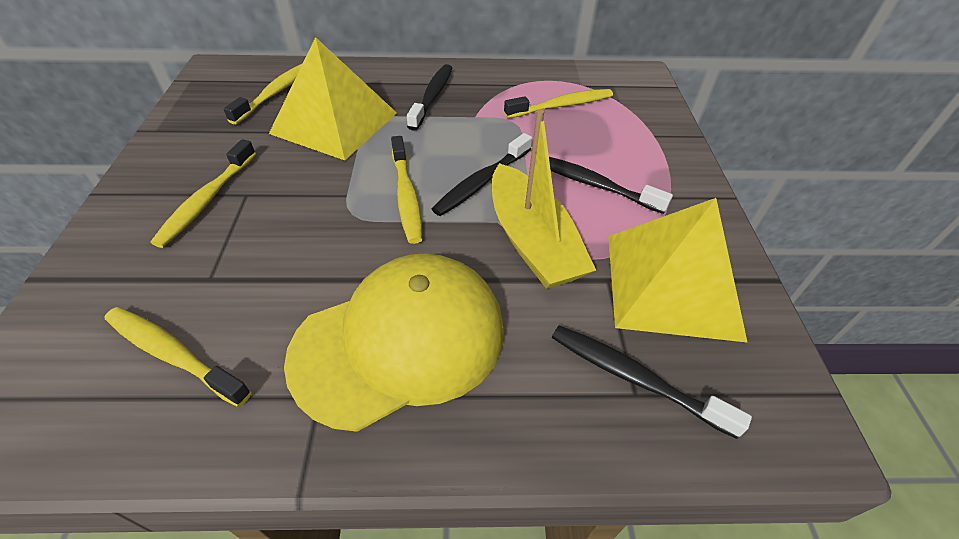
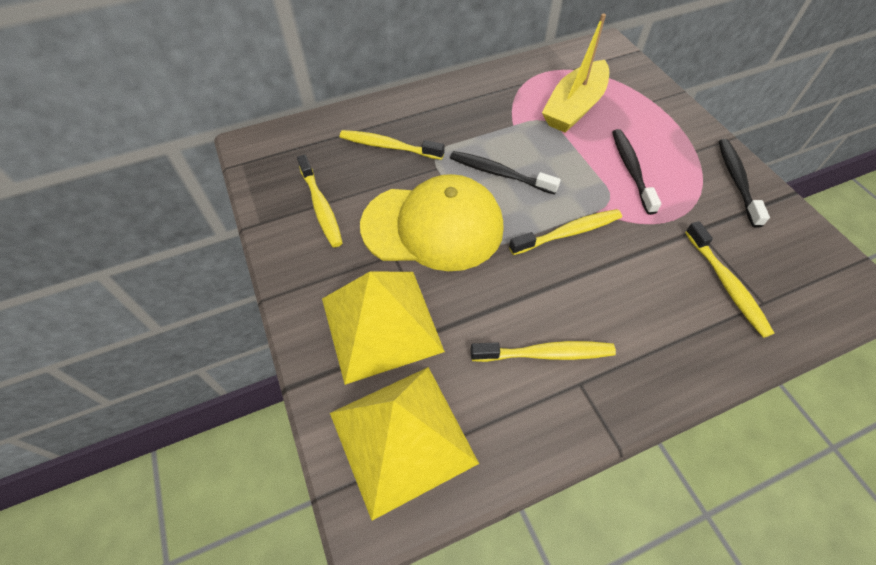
black toothbrush: [407,64,452,131] [432,133,532,216] [549,157,673,214] [552,326,752,439] = 4 -> [450,151,561,195] [612,129,661,215] [719,139,770,228] = 3

